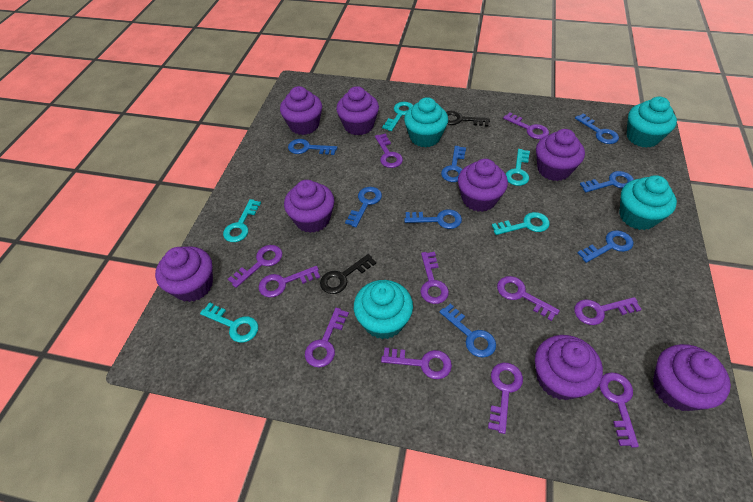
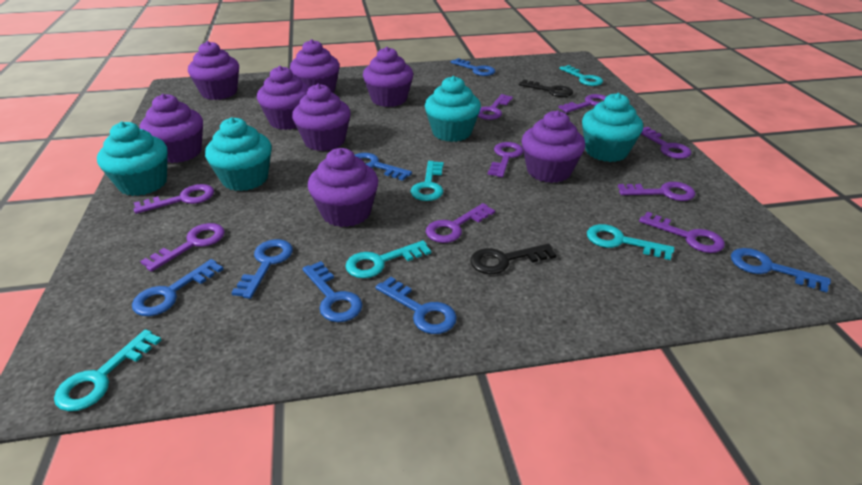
blue key: [288,139,337,155] [345,187,382,227] [404,209,462,229] [439,303,496,358] [441,146,466,182] [575,113,619,144] [578,230,633,263] [580,171,634,192] = 8 -> [132,259,223,316] [231,239,293,299] [302,261,363,322] [355,153,412,181] [376,277,457,334] [451,58,495,76] [731,248,831,293] = 7
purple key: [228,245,282,288] [259,266,320,297] [305,308,349,367] [375,134,403,168] [381,348,452,379] [420,252,449,304] [488,363,523,434] [497,276,560,321] [503,113,549,139] [574,297,642,325] [599,372,639,448] = 11 -> [134,184,214,214] [140,223,225,272] [426,203,495,243] [478,94,513,120] [488,142,523,177] [558,94,607,113] [618,182,696,201] [639,212,725,253] [641,127,691,159] = 9

